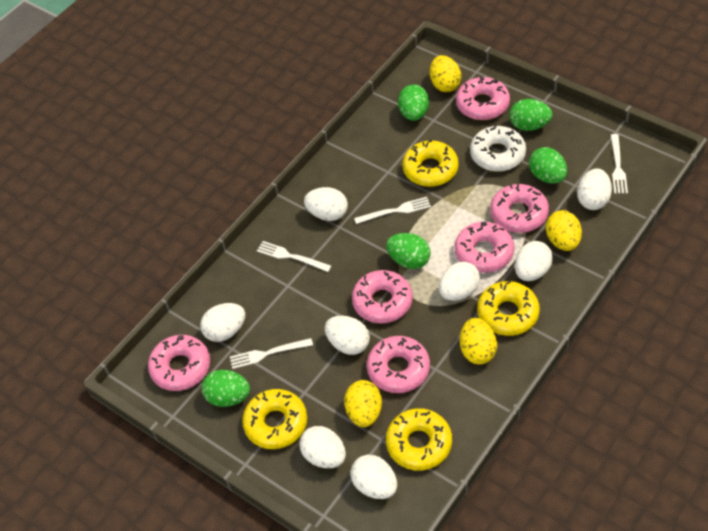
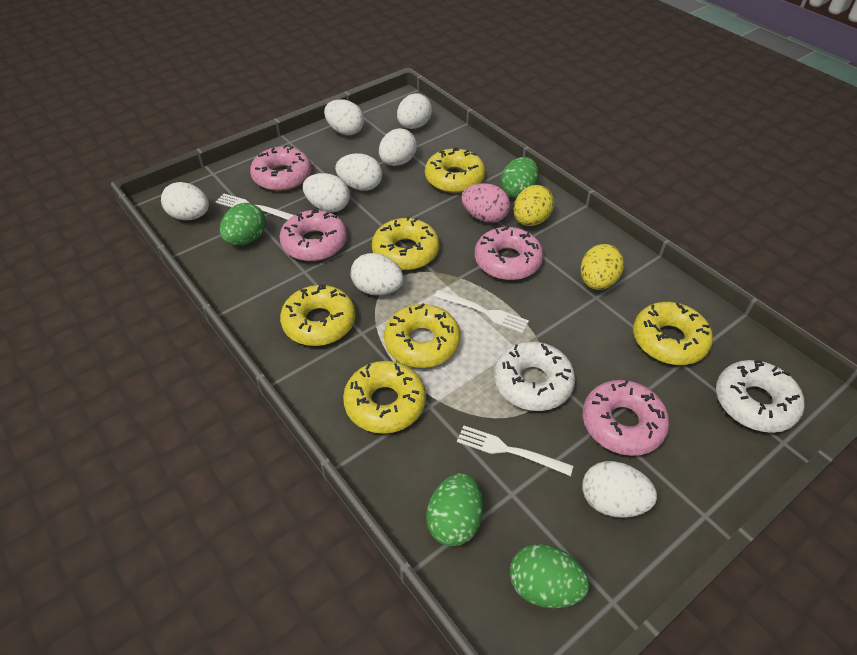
green egg: [202,370,250,407] [386,233,431,269] [398,85,429,121] [509,99,553,131] [529,147,567,184] = 5 -> [220,203,266,245] [426,473,483,546] [500,157,539,199] [510,544,589,609] = 4
pink donut: [148,335,210,391] [352,270,413,323] [366,336,430,393] [455,222,515,273] [456,77,510,120] [490,183,549,233] = 6 -> [250,145,312,191] [279,209,347,261] [475,225,544,280] [583,380,670,456] = 4
pink egg: none = 0 -> [461,183,511,223] = 1
white donut: [470,125,526,172] = 1 -> [494,341,575,411] [716,360,805,433] = 2
white fork: [230,338,313,369] [257,241,331,272] [354,197,431,224] [611,134,628,194] = 4 -> [216,193,294,220] [434,290,529,333] [457,425,574,476] = 3
yellow donut: [242,389,307,449] [386,408,452,471] [402,140,459,187] [477,281,540,336] = 4 -> [280,285,356,346] [343,361,426,434] [372,216,439,270] [384,303,460,368] [425,148,485,193] [633,302,713,365] = 6
yellow egg: [344,380,382,427] [430,55,461,92] [460,318,497,364] [546,210,582,251] = 4 -> [514,185,554,226] [581,244,624,290] = 2

